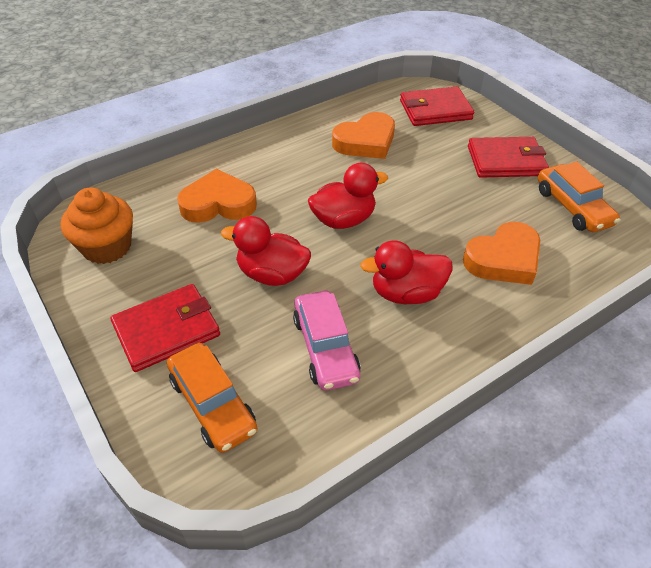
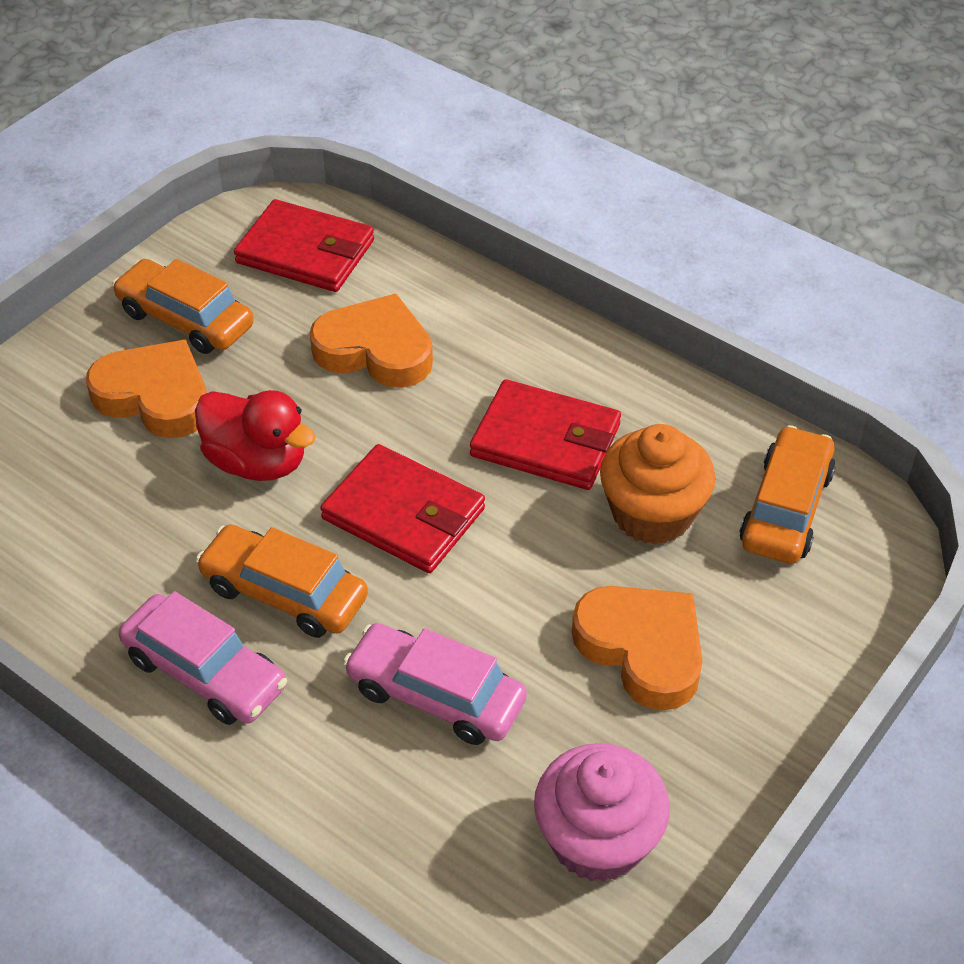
orange car: [167,343,257,453] [538,162,620,232] = 2 -> [112,259,254,354] [196,524,368,638] [739,425,835,564] = 3
pink car: [293,291,361,391] = 1 -> [119,591,287,725] [343,623,527,745] = 2
pink cupcake: none = 0 -> [534,743,670,882] = 1
red duck: [221,216,311,286] [308,163,388,229] [360,241,452,304] = 3 -> [195,390,315,481] = 1

